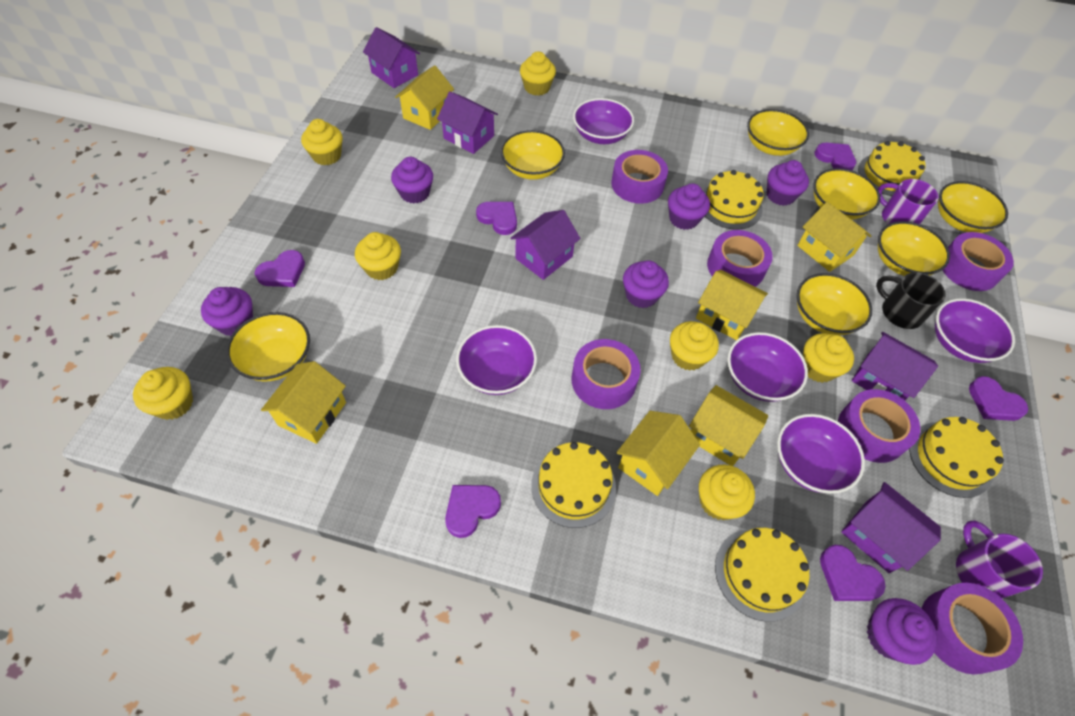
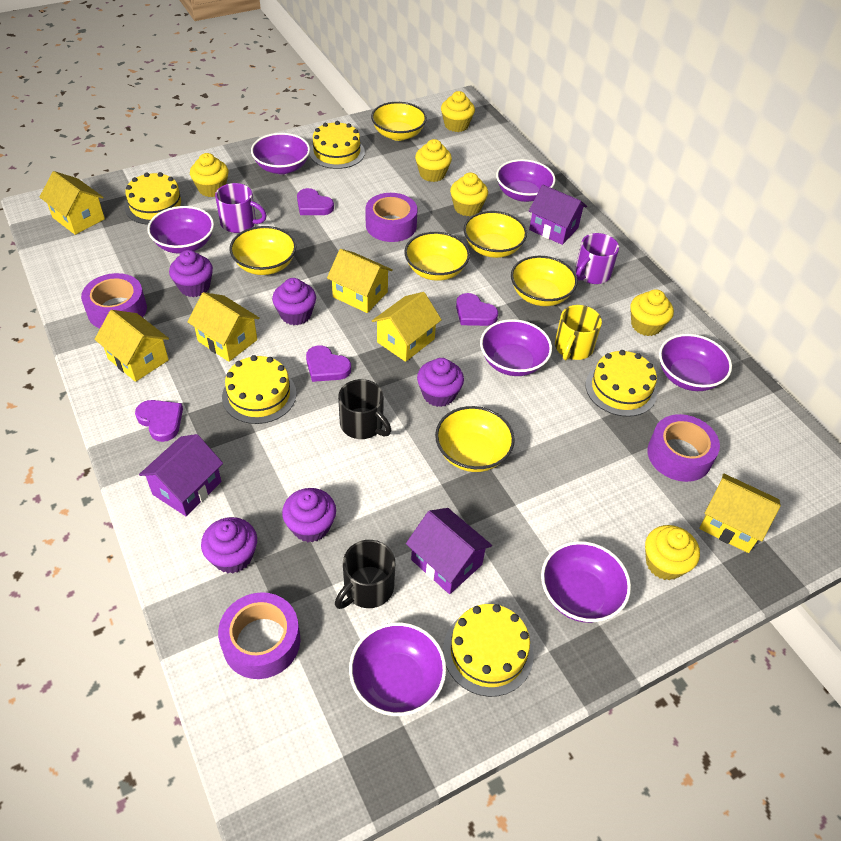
black mug: [876,272,946,329] = 1 -> [335,540,395,609] [338,379,391,439] = 2
purple bowl: [456,325,537,395] [573,98,634,144] [727,332,808,402] [777,414,865,494] [935,298,1015,363] = 5 -> [147,206,214,254] [251,133,310,174] [349,622,446,716] [480,319,552,376] [496,159,556,202] [541,541,631,623] [659,334,732,391] = 7
purple cupcake: [201,287,253,336] [391,157,433,204] [623,260,669,308] [668,183,710,230] [767,160,809,206] [867,598,937,665] = 6 -> [169,250,213,297] [201,517,257,573] [272,278,316,325] [282,488,336,542] [417,358,464,407] = 5
purple heart: [255,250,305,287] [445,485,501,538] [476,202,517,235] [815,143,856,170] [820,545,886,601] [969,376,1028,421] = 6 -> [135,400,183,442] [297,188,334,215] [306,345,351,382] [456,293,498,326] = 4
purple house: [363,27,420,88] [437,91,498,154] [510,210,581,280] [841,482,941,573] [852,332,938,401] = 5 -> [139,434,223,516] [406,508,492,594] [529,184,587,245] = 3
purple tape: [572,339,641,409] [611,150,668,204] [707,230,773,287] [838,389,920,463] [921,583,1023,674] [943,232,1014,291] = 6 -> [81,273,147,328] [218,592,300,679] [366,193,417,242] [647,414,720,482] = 4
yellow bowl: [226,312,310,382] [501,130,565,180] [747,109,809,156] [797,273,872,335] [813,168,880,220] [878,221,950,276] [938,181,1008,233] = 7 -> [229,226,296,275] [371,102,427,141] [404,232,470,281] [435,406,515,472] [463,211,527,258] [511,256,578,306] = 6
yellow cupcake: [133,367,193,420] [301,119,343,165] [355,232,401,280] [520,52,556,96] [670,321,719,371] [699,464,755,520] [803,333,854,383] = 7 -> [190,153,228,197] [415,139,452,182] [441,91,475,132] [450,173,488,216] [630,289,674,336] [645,525,700,580] = 6
yellow mug: none = 0 -> [555,305,602,360] = 1

